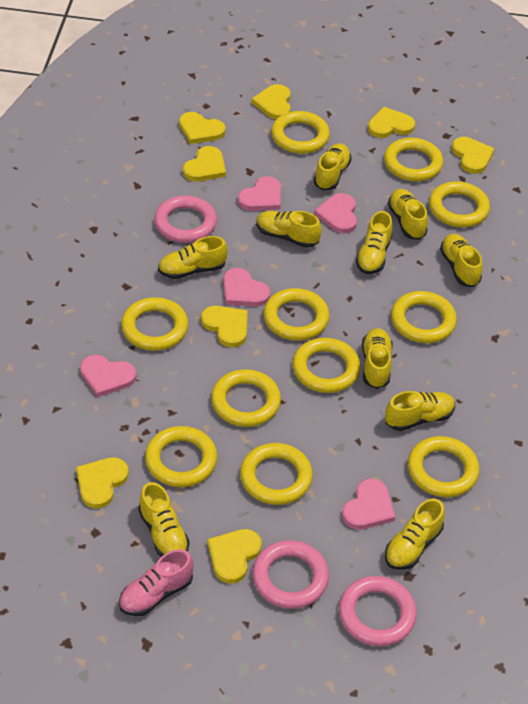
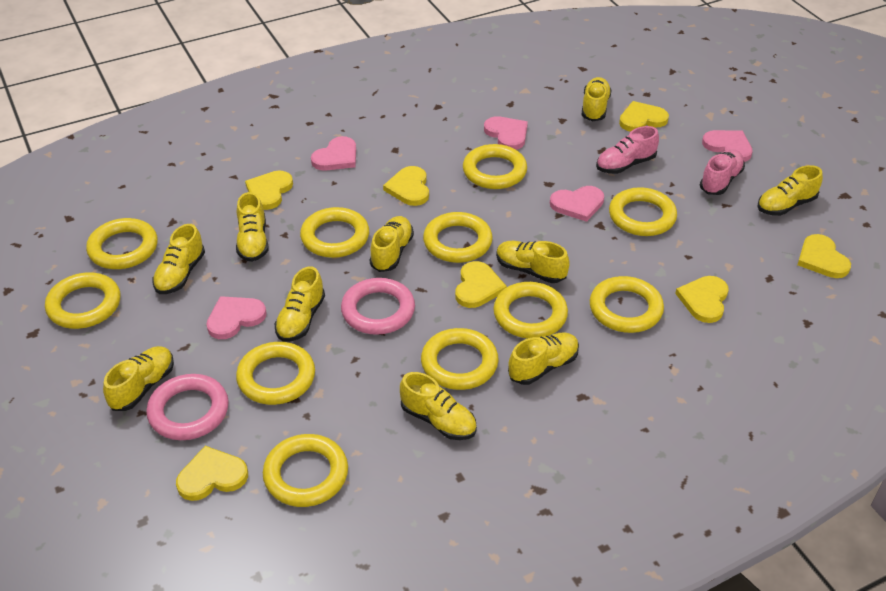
pink ring: [154,195,217,243] [252,540,329,609] [339,576,417,646] = 3 -> [146,374,229,440] [341,278,415,335] = 2
pink shoe: [119,549,194,616] = 1 -> [596,126,659,174] [700,149,745,195] = 2
yellow heart: [76,457,129,508] [179,112,226,144] [183,146,226,181] [201,306,247,347] [207,529,262,583] [251,84,291,119] [368,107,415,138] [451,137,495,174] = 8 -> [176,446,248,501] [245,170,293,210] [383,166,429,206] [455,261,507,308] [619,101,669,132] [675,276,729,323] [798,234,851,278] = 7

